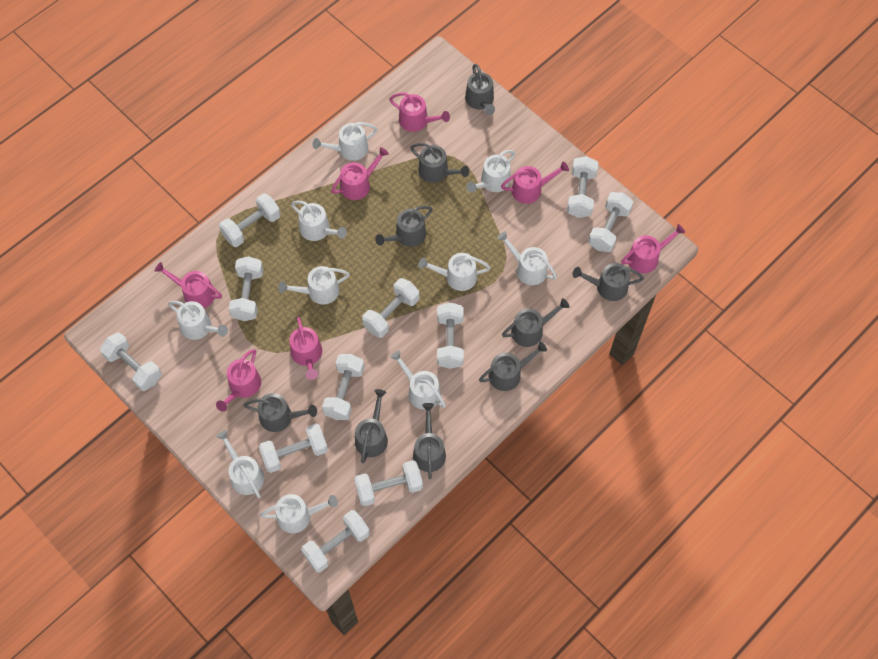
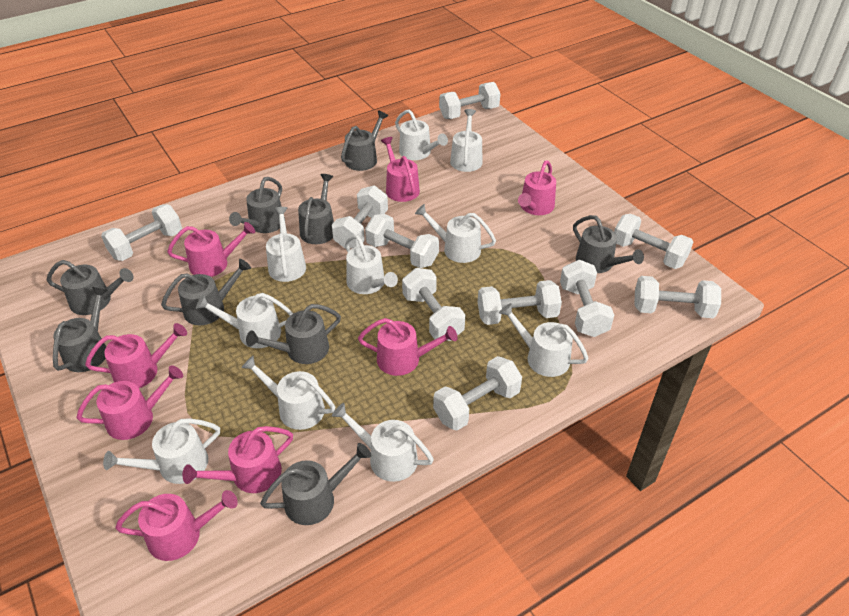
pink watering can: [154,262,222,308] [216,349,261,412] [289,317,322,380] [331,147,389,200] [389,92,450,132] [501,162,569,204] [621,224,685,273] = 7 -> [77,365,183,440] [85,323,187,388] [115,490,238,561] [167,222,255,277] [182,426,293,493] [358,318,458,376] [381,137,420,202] [518,160,556,215] = 8
white dumbbell: [100,332,162,391] [219,193,281,247] [229,256,264,321] [259,424,328,473] [301,510,370,572] [322,354,365,420] [354,460,423,506] [362,278,419,338] [437,302,464,369] [567,156,598,218] [588,192,633,252] = 11 -> [101,204,182,261] [332,186,388,249] [365,214,439,268] [402,268,465,341] [433,356,522,431] [439,82,500,119] [478,280,562,325] [560,260,614,337] [614,214,693,269] [634,276,721,318] = 10

